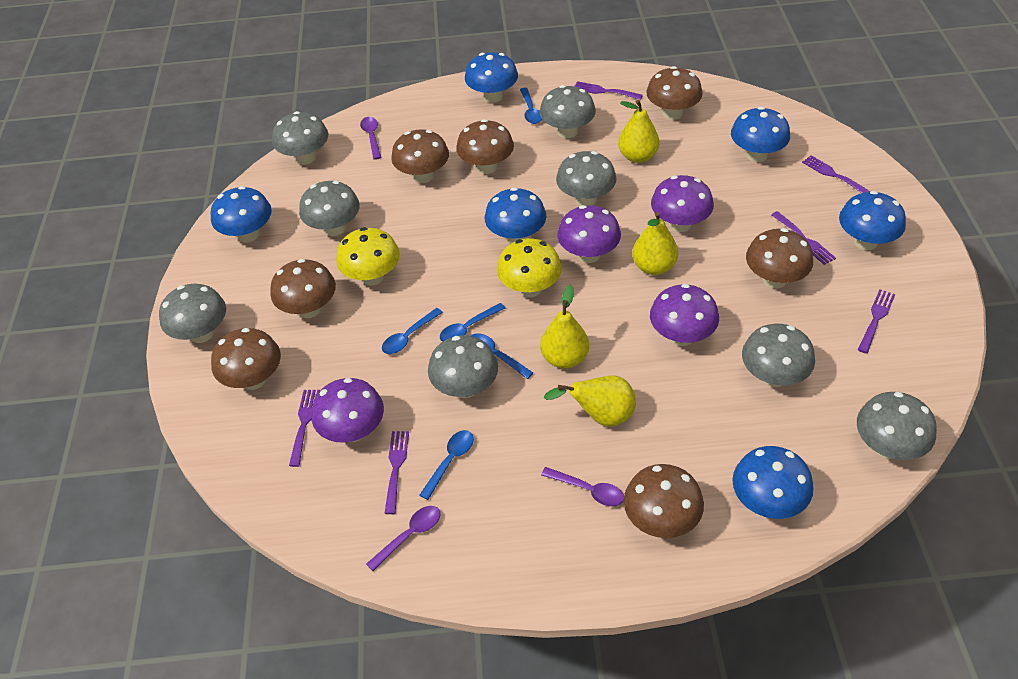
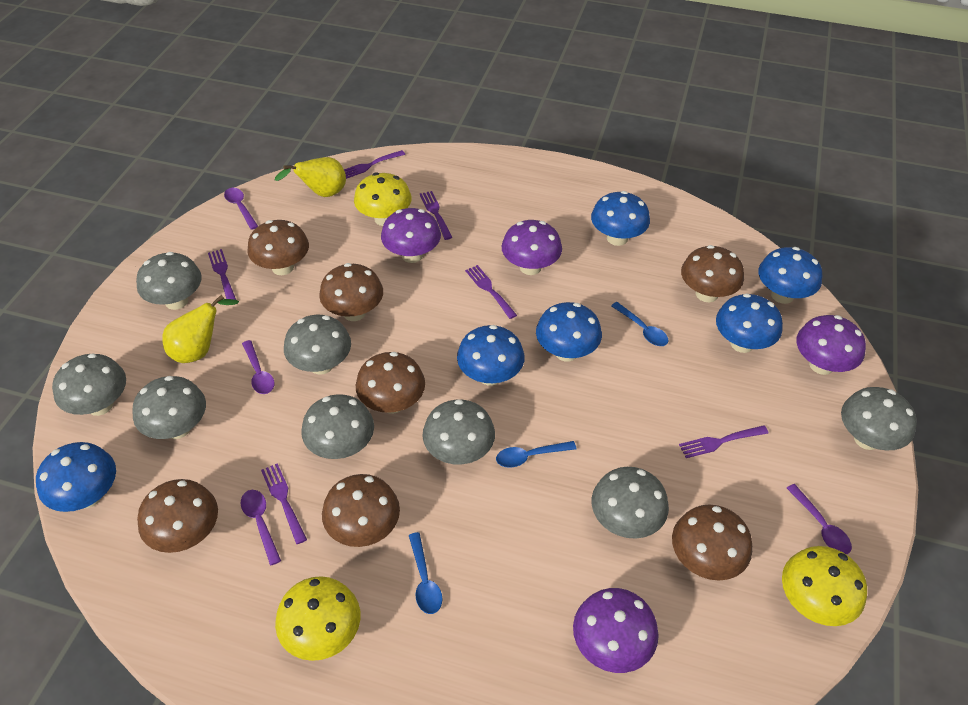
blue spoon: [382,308,443,354] [419,430,474,500] [440,303,506,342] [471,333,533,379] [520,88,542,124] = 5 -> [409,532,442,614] [496,441,577,468] [611,302,669,346] = 3
purple spoon: [360,117,382,160] [366,506,441,571] [541,467,624,506] = 3 -> [224,188,258,230] [241,490,281,566] [242,340,275,394] [787,484,852,554] = 4
yellow mushroom: [336,227,400,286] [497,238,562,297] = 2 -> [275,576,360,661] [354,172,412,226] [782,546,867,626] = 3
yellow pear: [540,285,589,369] [544,375,636,427] [618,100,660,163] [632,212,678,275] = 4 -> [162,295,239,363] [275,157,346,197] = 2

